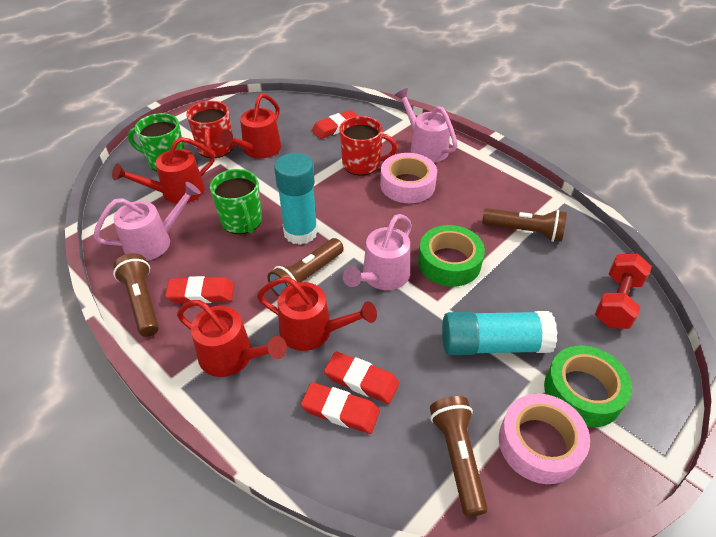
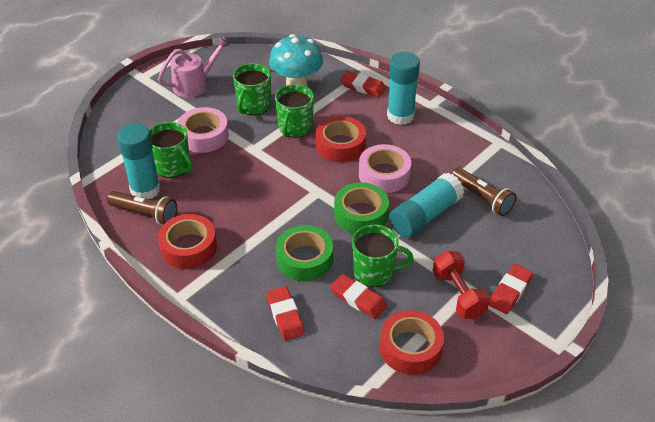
brown flashlight: [113,253,159,337] [268,238,344,297] [430,396,488,517] [482,208,567,242] = 4 -> [107,191,177,225] [451,167,516,216] = 2
green mug: [128,113,184,171] [210,169,262,234] = 2 -> [149,122,193,178] [233,63,271,115] [275,84,314,138] [352,225,413,287] = 4
pink watering can: [93,182,201,261] [343,214,412,290] [395,88,458,162] = 3 -> [158,37,230,98] = 1
red mug: [187,101,234,158] [340,116,397,176] = 2 -> none = 0
red tape: none = 0 -> [158,214,217,269] [316,116,366,162] [380,310,444,375] = 3
red watering can: [112,137,215,204] [177,300,287,377] [219,93,281,159] [257,277,377,351] = 4 -> none = 0
turquoise glue stick: [274,153,318,245] [442,311,558,355] = 2 -> [117,123,161,199] [387,52,420,125] [389,173,464,238] = 3
turquoise mushroom: none = 0 -> [269,34,323,87] = 1

